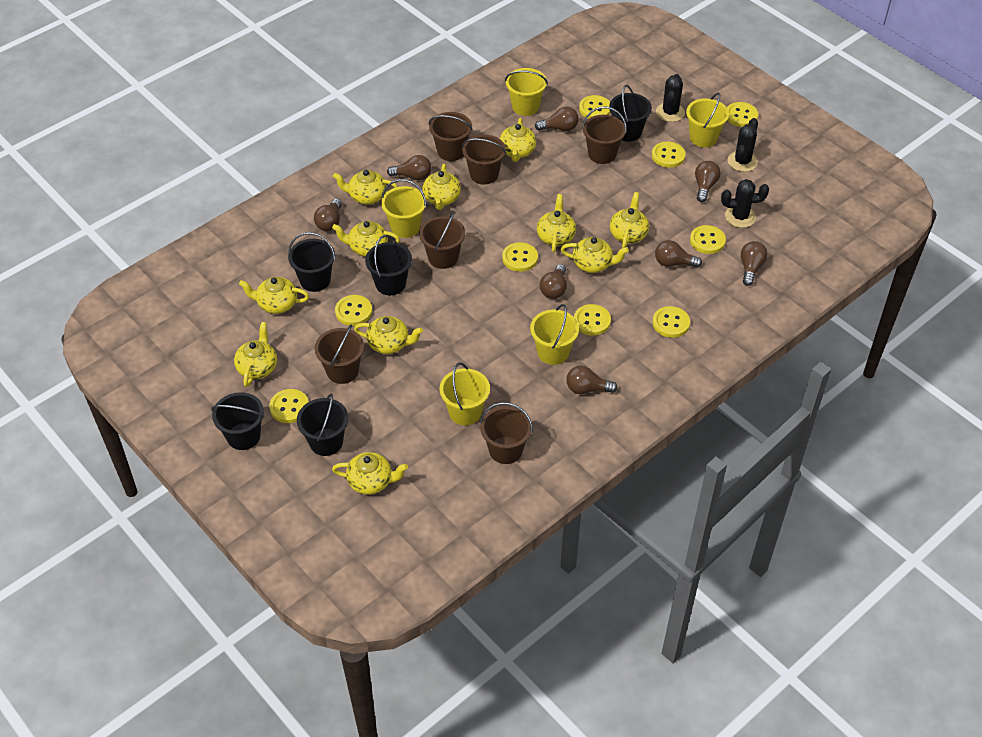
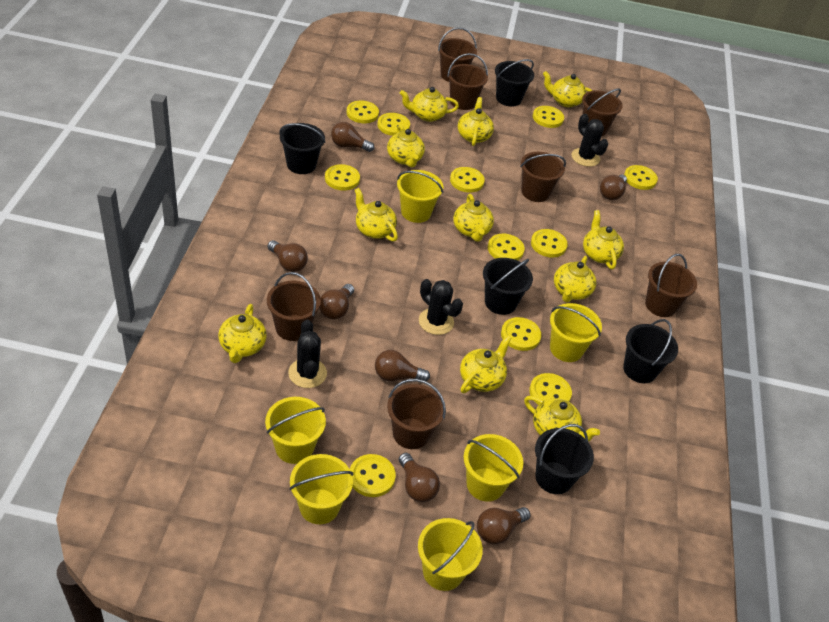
brown bucket: [315,325,364,384] [419,212,465,269] [429,112,473,161] [462,135,506,185] [480,402,533,464] [582,107,627,164] = 6 -> [267,272,321,341] [387,379,446,449] [438,27,477,82] [447,53,488,110] [520,152,566,202] [582,89,623,136] [645,254,697,317] = 7
brown light bulb: [314,199,342,231] [387,155,432,180] [535,107,579,131] [540,264,567,299] [566,366,617,394] [655,240,702,268] [695,161,721,202] [741,241,768,286] = 8 -> [267,240,308,272] [319,284,354,320] [331,122,374,152] [375,350,430,381] [399,453,440,502] [477,507,530,544] [600,175,627,200] = 7
yellow bucket: [381,179,426,238] [440,362,490,425] [505,68,548,116] [530,304,579,365] [686,92,729,147] = 5 -> [265,397,326,464] [289,454,353,524] [397,170,443,223] [418,518,483,591] [464,434,523,502] [550,303,602,362] = 6
yellow button: [269,389,308,423] [335,295,372,326] [502,242,538,272] [574,304,611,336] [579,95,611,119] [652,142,686,168] [653,306,690,338] [690,225,726,254] [727,102,758,127] = 9 -> [325,164,360,191] [346,101,379,123] [350,454,396,497] [377,113,410,136] [450,167,485,193] [488,234,525,261] [501,317,541,351] [529,373,572,405] [531,229,568,257] [533,106,564,128] [624,165,658,190] = 11

